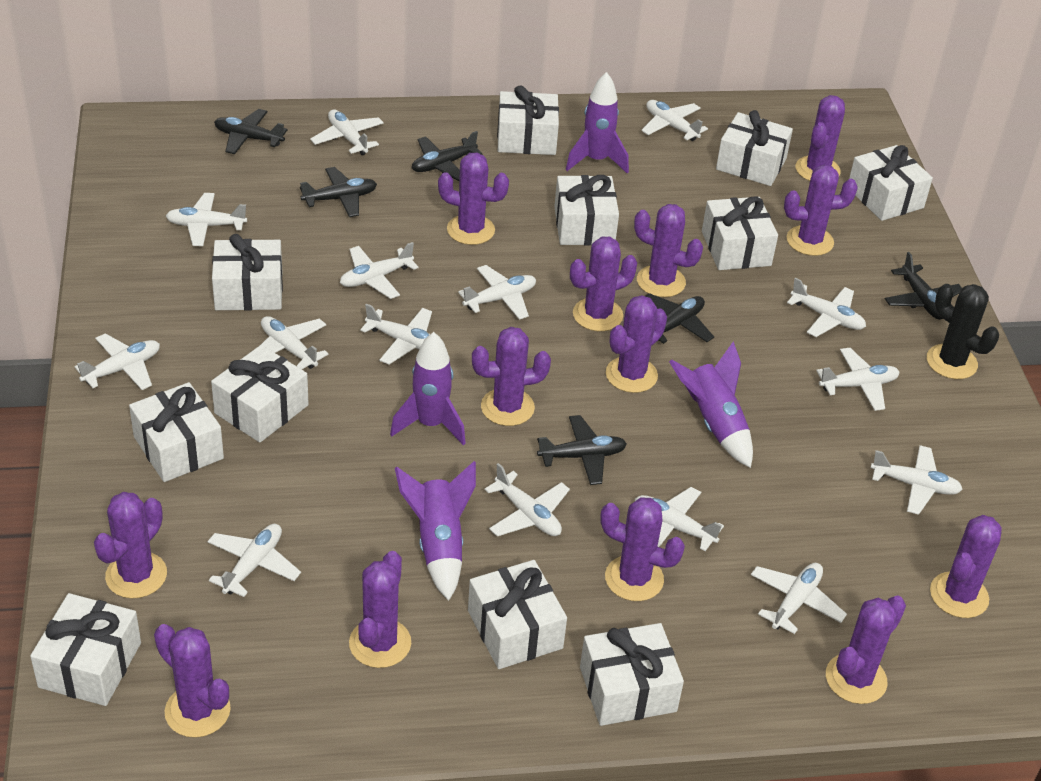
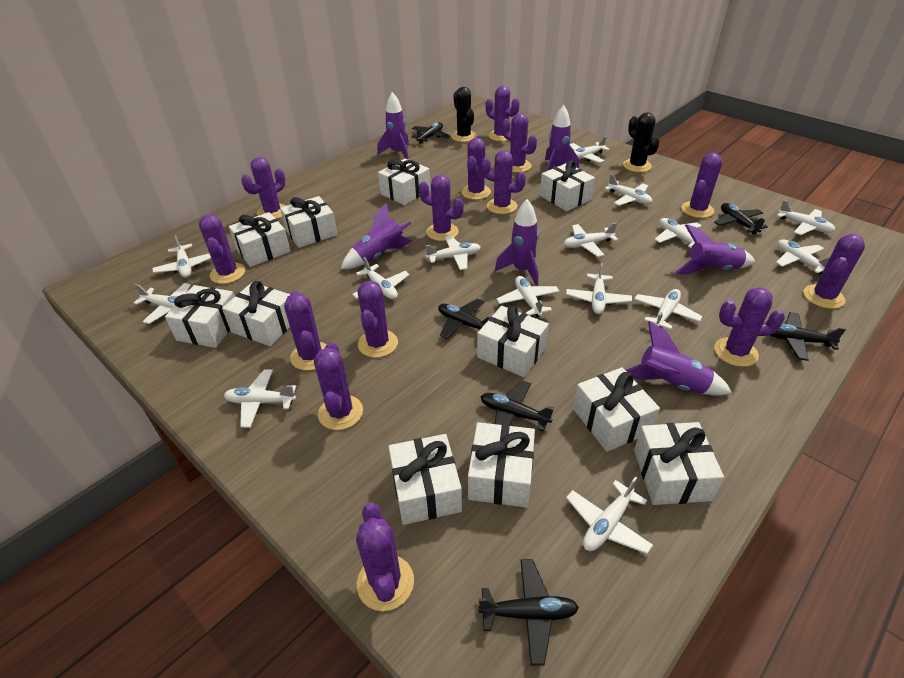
black cactus: [927,284,999,379] = 1 -> [451,87,477,142] [623,112,660,172] = 2
purple cactus: [94,492,167,599] [154,624,231,738] [349,551,411,668] [438,153,509,245] [472,327,551,426] [570,237,637,331] [600,497,685,601] [606,295,667,393] [634,204,703,297] [784,165,858,256] [796,95,845,181] [826,596,906,704] [930,515,1002,618] = 13 -> [199,214,245,284] [241,157,285,219] [284,291,327,371] [314,342,363,430] [356,503,414,611] [358,281,398,358] [419,175,464,241] [462,138,491,200] [481,150,526,214] [486,86,520,141] [502,113,537,173] [681,153,722,218] [714,287,785,367] [803,234,865,309] = 14
purple rocket: [390,332,466,445] [395,461,476,601] [566,72,629,173] [669,342,753,468] = 4 -> [341,202,412,269] [377,92,409,160] [495,199,539,286] [545,105,579,171] [626,321,732,396] [674,224,755,274] = 6

